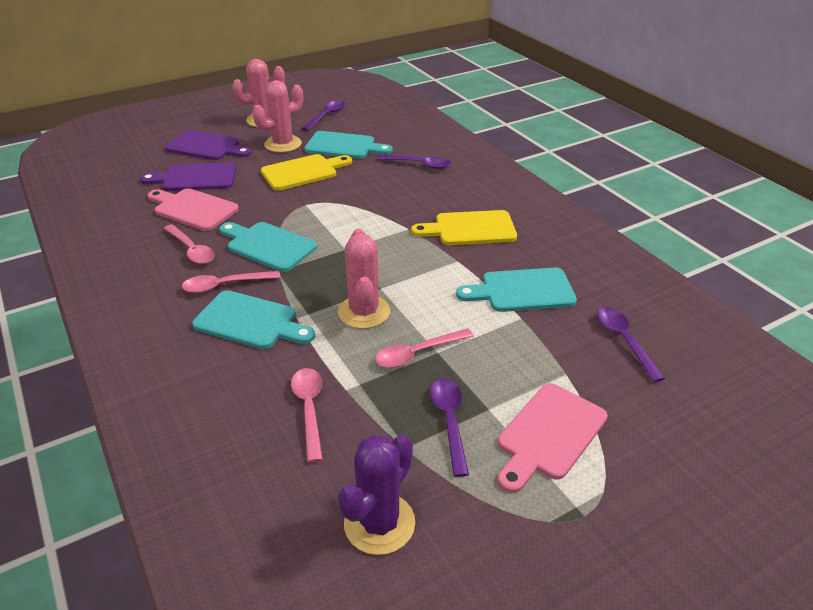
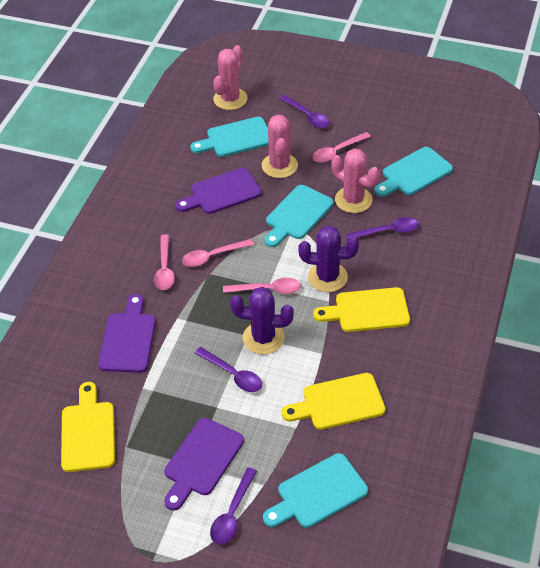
pink cutting board: [147,188,239,231] [497,383,608,493] = 2 -> none = 0
purple cactus: [338,435,415,555] = 1 -> [230,287,294,355] [298,226,359,292] = 2
purple cutting board: [140,162,236,191] [165,130,252,160] = 2 -> [98,294,156,373] [164,418,244,510] [175,168,262,214] = 3
yellow cutting board: [261,154,352,191] [411,210,517,245] = 2 -> [61,382,115,472] [282,373,386,430] [313,287,410,332] = 3

